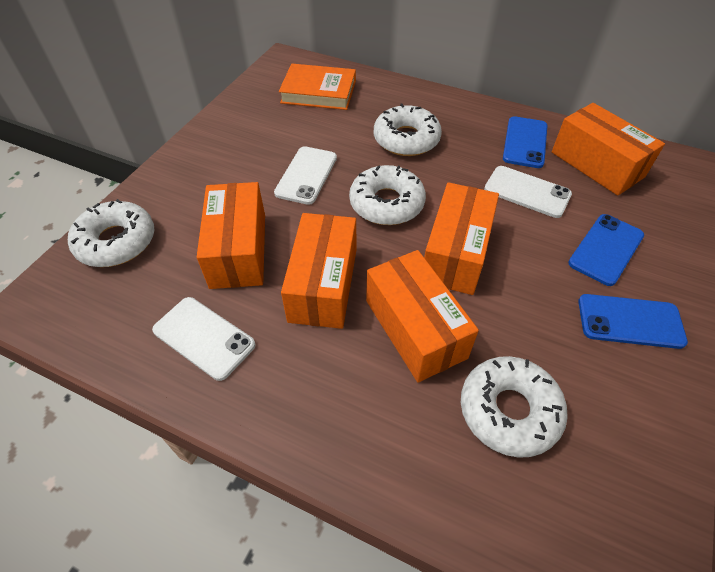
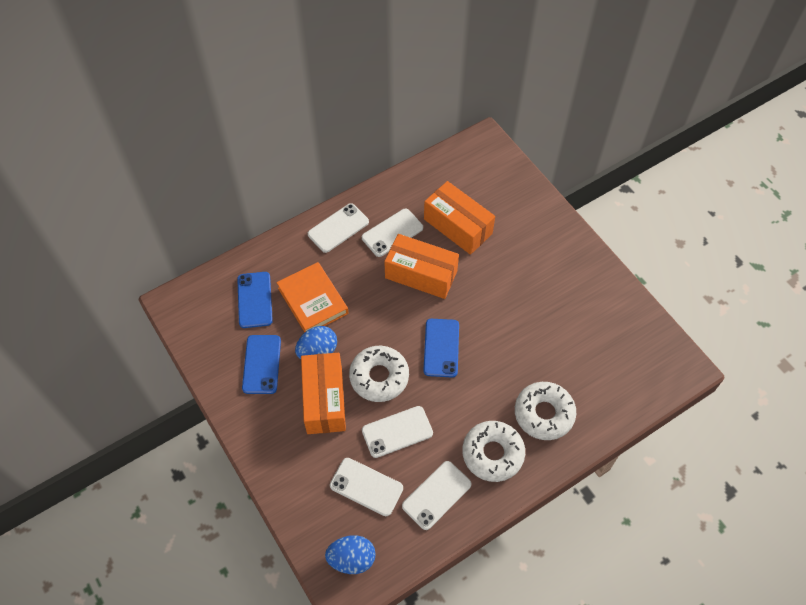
blue egg: none = 0 -> [295,326,337,359] [325,535,376,574] = 2
orange box: [197,182,265,289] [281,213,356,329] [366,250,479,383] [424,182,499,295] [552,103,665,196] = 5 -> [301,353,346,434] [384,234,459,299] [424,181,495,255] = 3
white donut: [68,199,154,267] [349,165,426,225] [374,104,442,156] [461,356,568,458] = 4 -> [349,346,409,402] [462,421,525,482] [515,382,576,440] = 3
white phone: [152,297,256,381] [274,146,337,205] [484,166,572,218] = 3 -> [308,203,369,253] [330,458,403,516] [362,209,423,257] [362,406,433,458] [402,461,472,530] = 5

